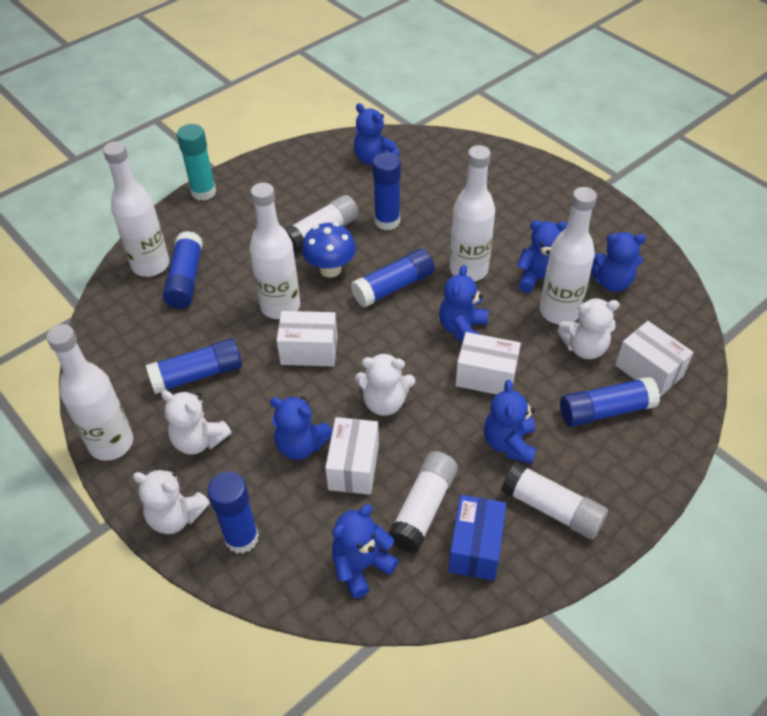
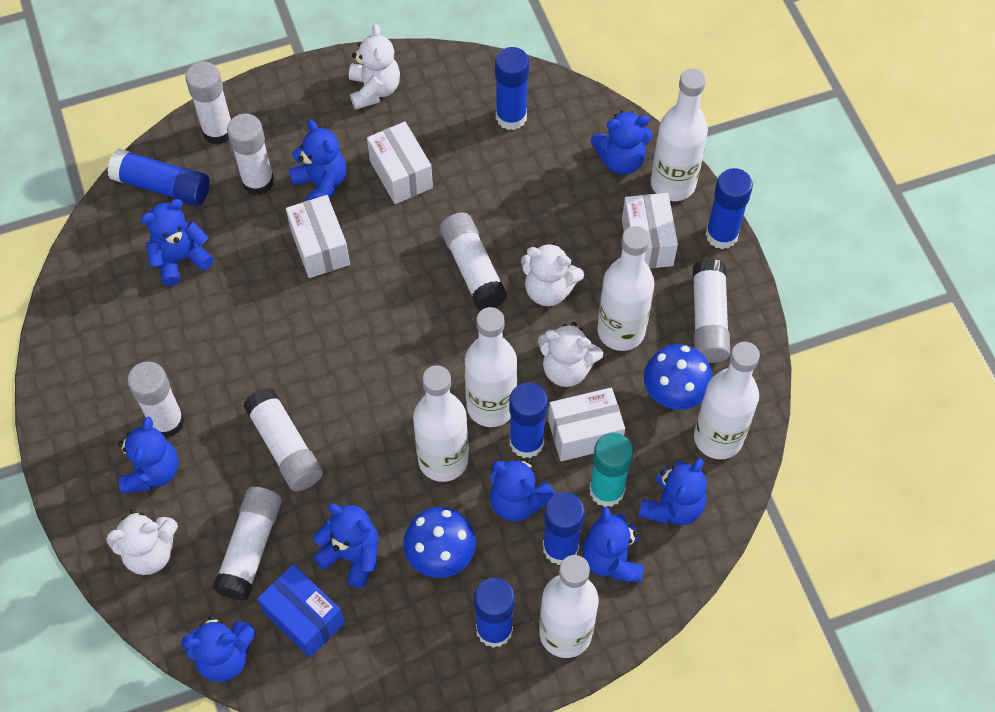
blue mushroom: [302,223,356,278] = 1 -> [403,507,476,578] [644,344,712,410] = 2
blue teddy bear: [270,396,333,460] [332,504,399,599] [354,103,400,165] [439,265,488,342] [484,380,536,464] [517,220,568,293] [591,232,646,292] = 7 -> [118,417,179,494] [141,199,214,286] [181,615,255,682] [289,120,346,201] [313,504,379,588] [490,459,556,522] [583,507,644,583] [591,110,652,175] [638,458,707,525] = 9
white bottle: [46,324,133,461] [103,141,169,277] [250,183,300,319] [450,145,495,281] [540,187,597,324] = 5 -> [413,365,469,482] [465,307,517,427] [539,555,599,658] [597,226,655,351] [651,69,708,201] [694,342,760,459] = 6
white glue stick: [285,195,359,254] [388,451,458,553] [501,462,608,540] = 3 -> [127,362,185,438] [185,61,231,144] [213,487,282,601] [227,114,274,195] [243,388,323,492] [440,212,508,310] [693,259,730,363] = 7

